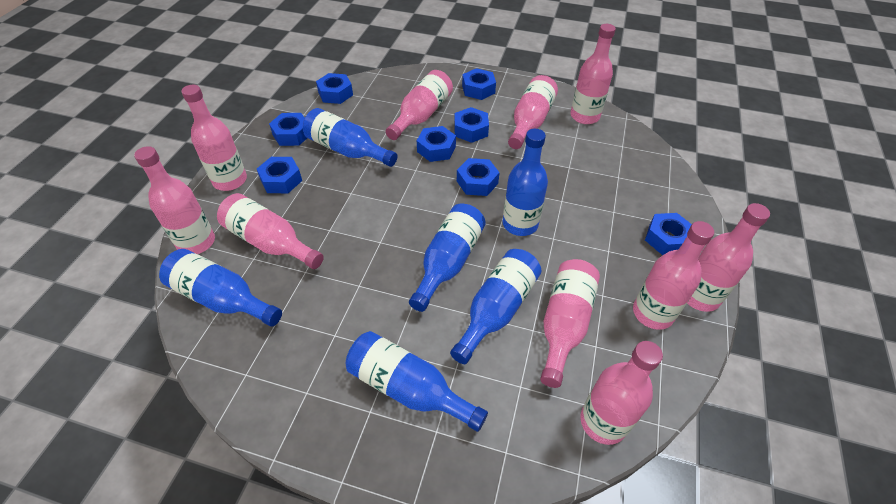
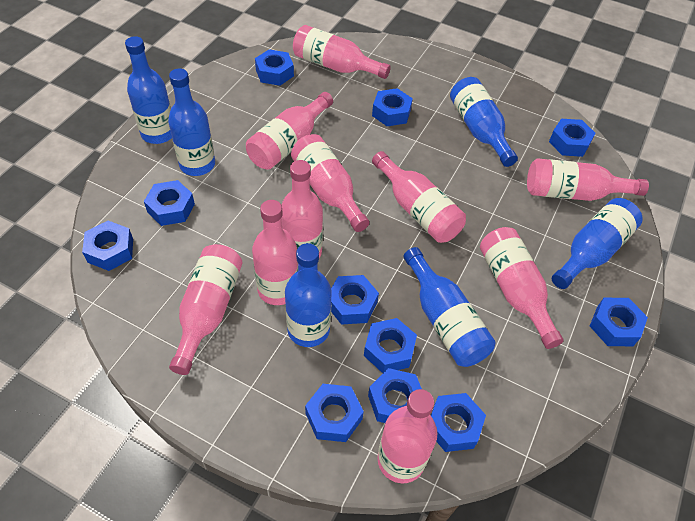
blue nut: [257,157,302,193] [269,113,307,146] [316,73,353,104] [417,126,456,162] [454,107,489,143] [457,158,500,196] [462,68,496,100] [645,213,692,255] = 8 -> [82,221,133,271] [144,180,195,226] [255,49,294,86] [305,384,364,442] [331,275,379,325] [364,318,417,373] [368,368,422,423] [372,88,413,126] [431,393,486,452] [549,119,596,157] [590,298,648,346] = 11

